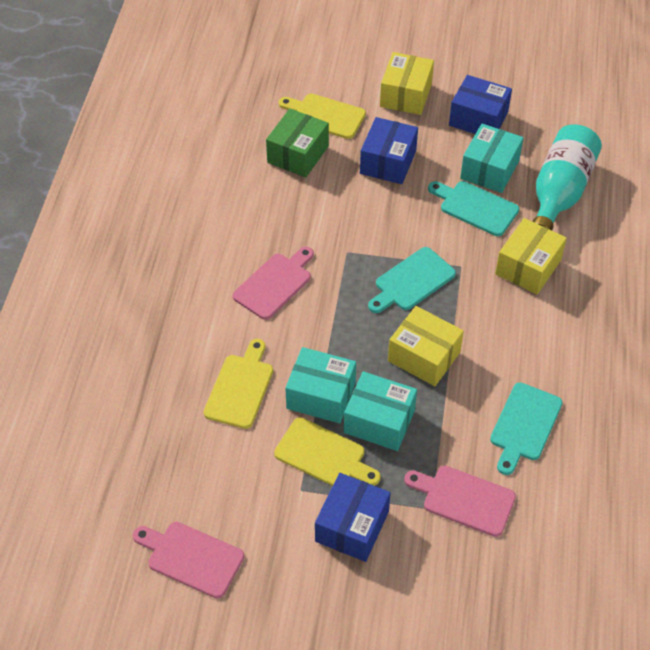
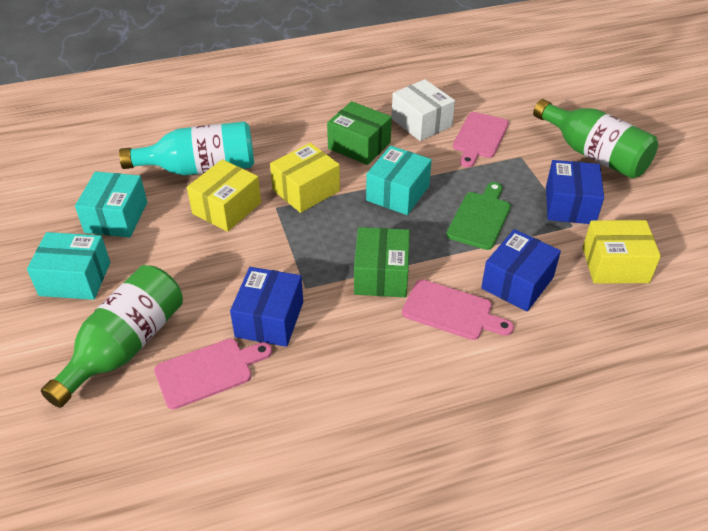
green bottle: none = 0 -> [41,265,183,408] [533,99,658,179] = 2
green box: [266,109,329,178] = 1 -> [327,101,392,165] [354,227,410,297] = 2
green cutting board: none = 0 -> [446,182,511,250] = 1
turquoise cutting board: [368,247,456,313] [428,181,519,236] [490,382,563,475] = 3 -> none = 0
white box: none = 0 -> [392,79,455,141] = 1
yellow cutting board: [203,339,273,429] [274,417,381,486] [279,94,366,139] = 3 -> none = 0

